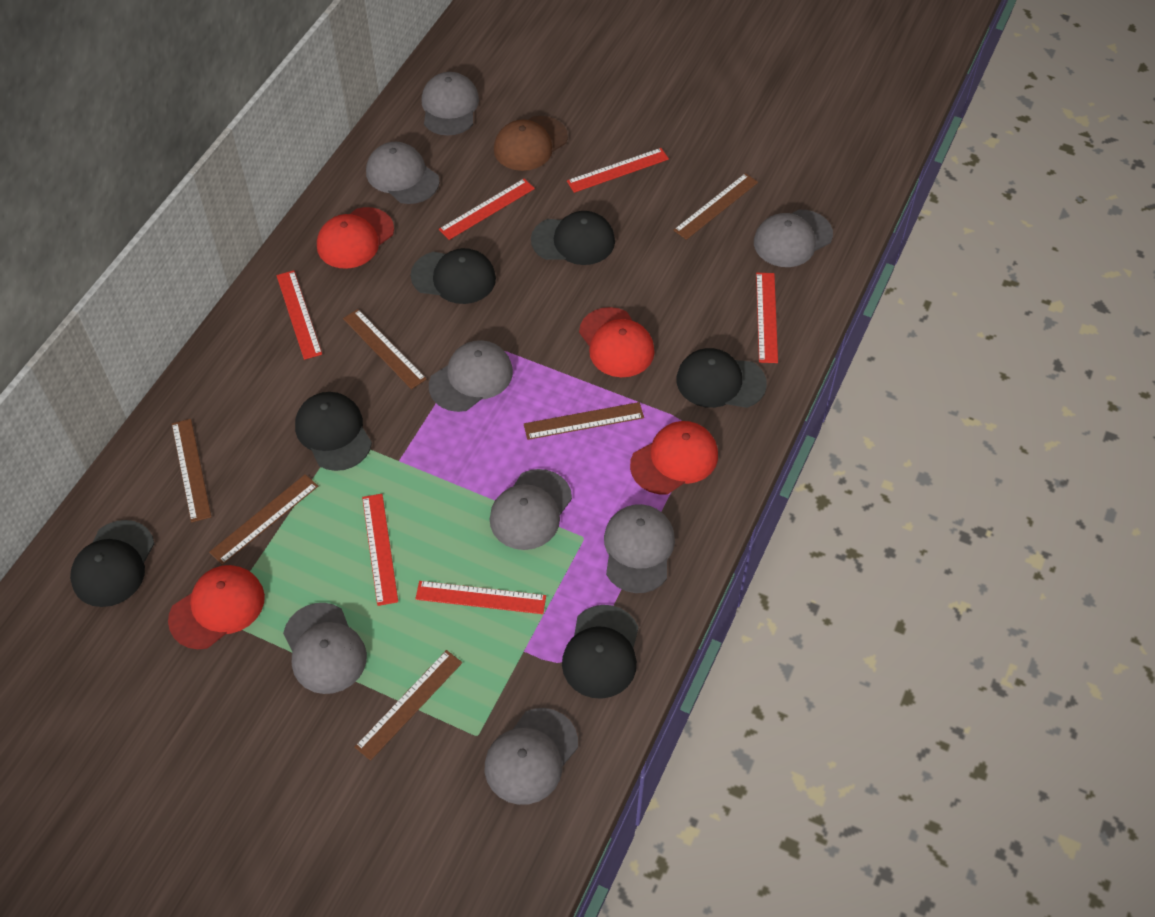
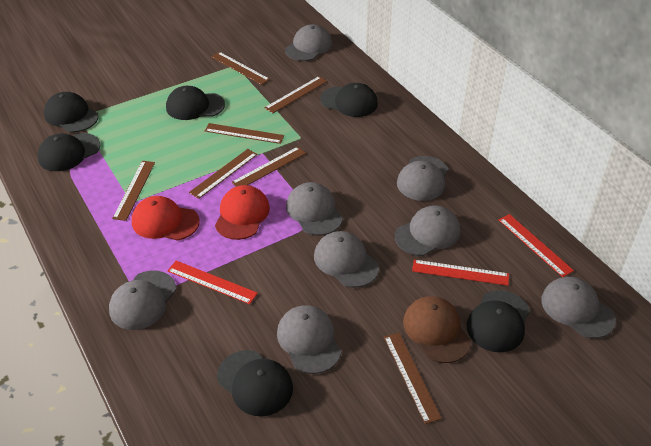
brown ruler: [172,419,211,522] [209,474,318,565] [343,309,426,389] [355,650,462,761] [524,402,644,440] [674,173,758,240] = 6 -> [112,161,155,221] [189,149,257,199] [205,123,284,144] [211,52,270,85] [231,147,306,187] [264,76,327,113] [384,333,442,424] = 7
red cap: [168,565,265,649] [317,207,394,269] [579,307,655,377] [630,421,718,495] = 4 -> [132,196,200,241] [215,185,270,240] = 2
red ruler: [276,270,322,360] [362,494,398,606] [415,581,546,614] [439,179,535,240] [567,148,669,193] [756,273,778,363] = 6 -> [167,261,258,304] [412,260,509,286] [499,214,574,277] = 3

